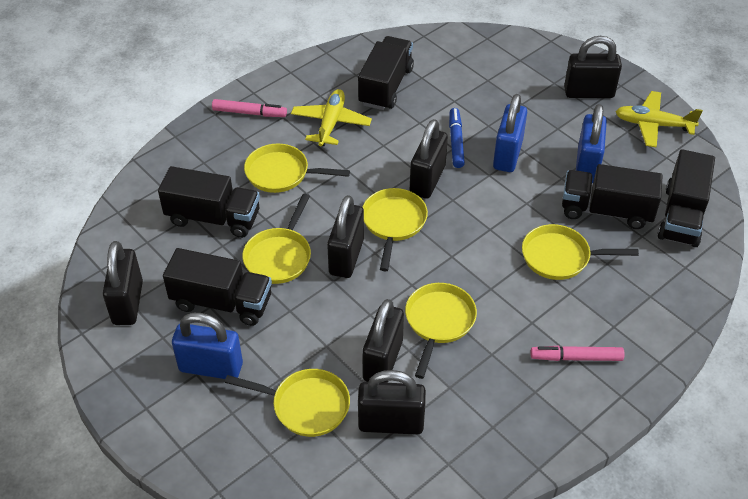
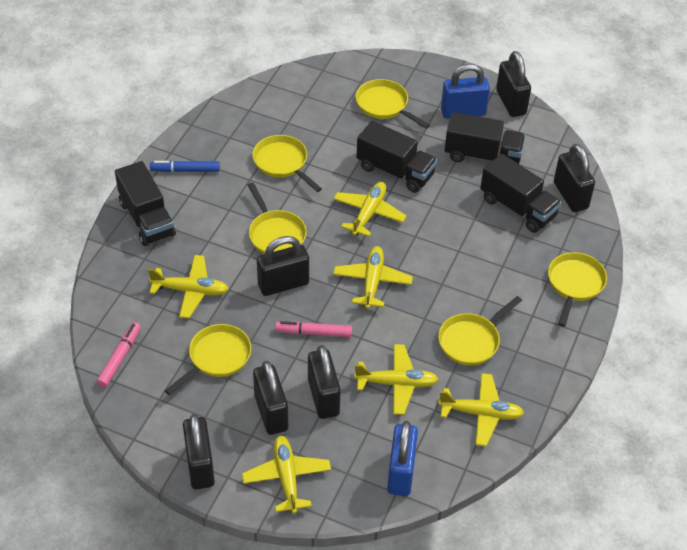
black truck: [158,166,260,238] [163,248,272,326] [358,36,414,110] [562,164,663,229] [658,149,715,247] = 5 -> [115,161,176,246] [356,121,437,193] [445,112,526,164] [480,154,561,233] = 4
blue padlock: [172,313,243,379] [493,94,527,172] [576,104,607,183] = 3 -> [387,421,418,496] [441,64,490,119] = 2
yellow plane: [291,89,372,146] [616,91,703,147] = 2 -> [148,255,229,318] [242,436,331,514] [333,182,407,237] [333,246,413,309] [354,344,439,415] [438,373,524,446] = 6

